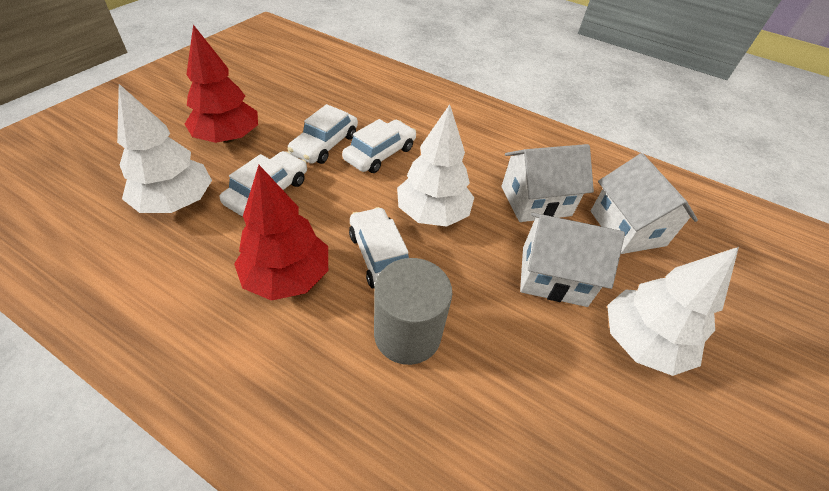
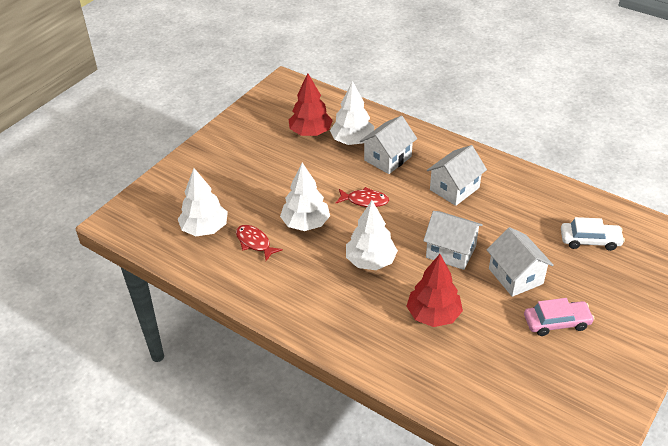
grey cylinder: [374,258,452,365] = 1 -> none = 0
pink car: none = 0 -> [524,298,595,336] = 1
red fish: none = 0 -> [236,225,283,261] [336,187,389,207] = 2
white car: [220,151,307,217] [288,104,358,164] [342,119,416,173] [349,207,409,288] = 4 -> [561,217,625,251] = 1
white house: [502,144,594,222] [520,212,625,307] [591,153,698,254] = 3 -> [360,116,417,174] [423,211,483,270] [427,145,487,206] [487,227,554,297] = 4
white tree: [117,84,212,213] [397,104,474,227] [607,247,739,376] = 3 -> [178,168,228,236] [280,163,330,231] [330,81,374,145] [346,200,398,270] = 4

